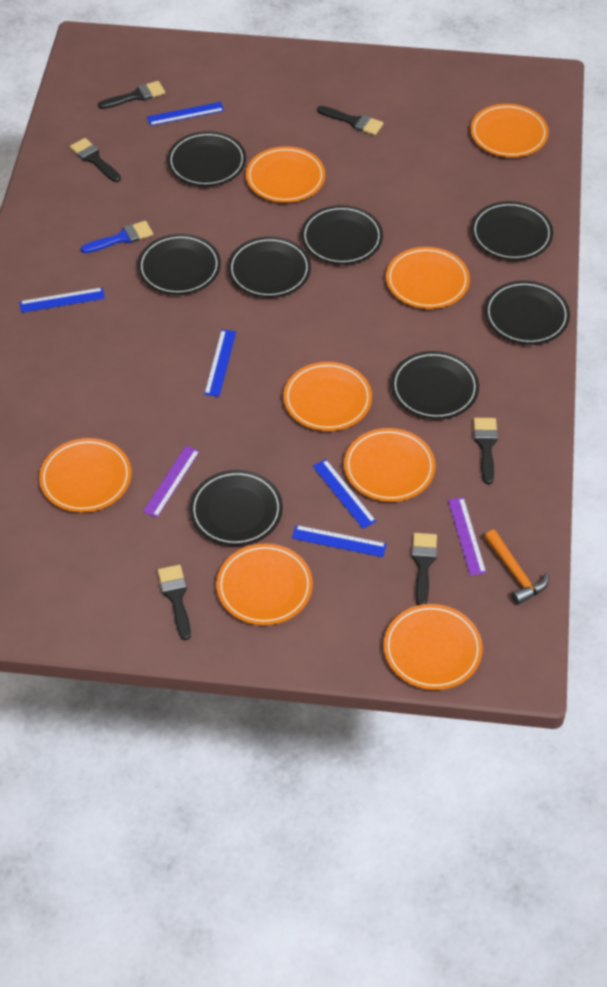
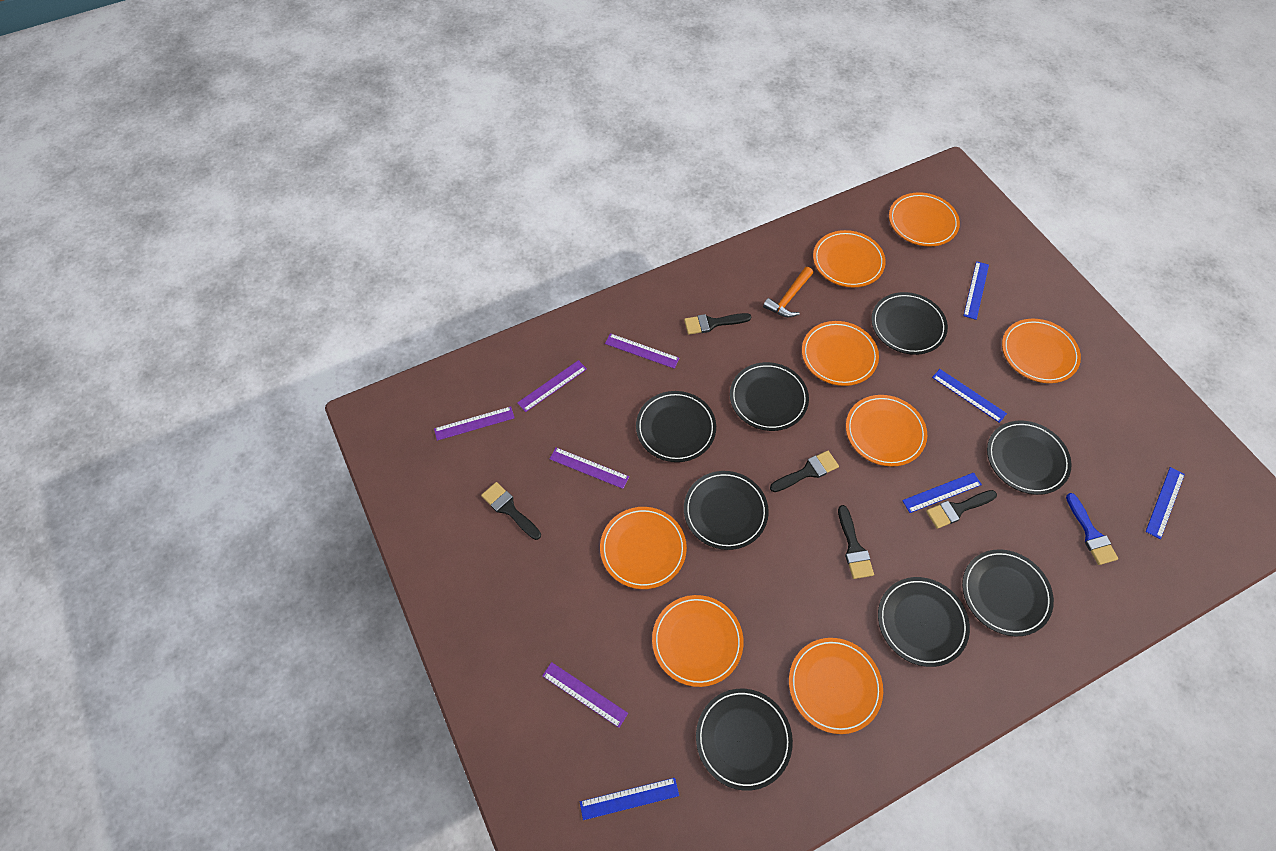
black brush: [70,138,121,182] [98,81,165,109] [157,565,191,640] [317,106,383,135] [412,533,437,605] [474,418,498,484] = 6 -> [481,482,541,540] [684,313,751,335] [770,451,839,492] [838,505,874,579] [926,490,997,529] = 5
purple ruler: [143,446,200,518] [448,497,486,576] = 2 -> [434,406,515,441] [517,360,587,412] [542,662,628,728] [550,447,629,489] [605,333,680,369] = 5

